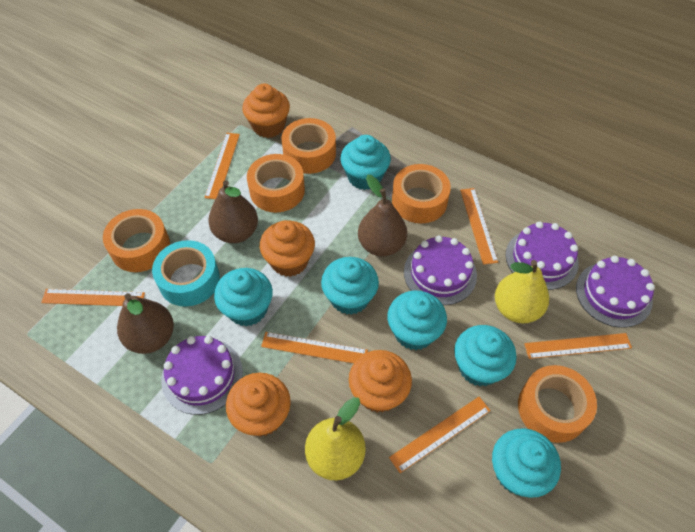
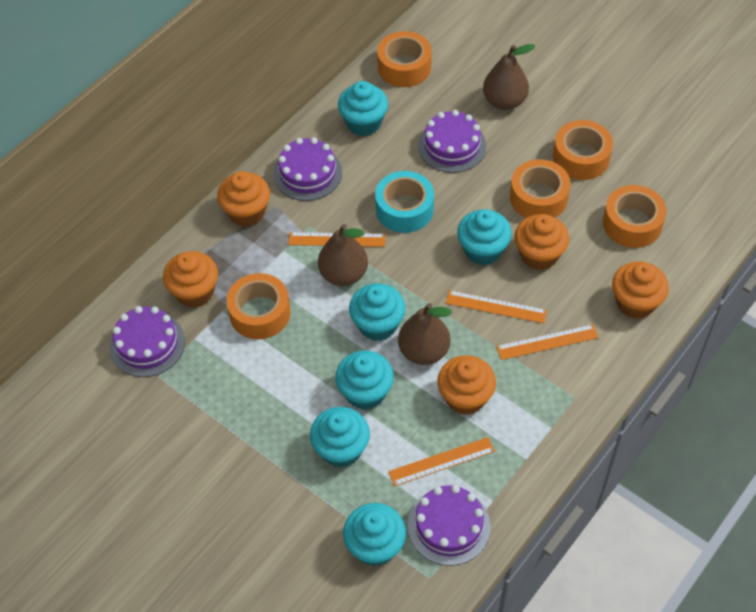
orange cupcake: [226,373,291,437] [242,84,290,138] [260,220,315,277] [349,350,412,413] = 4 -> [163,251,218,308] [217,171,270,227] [437,355,496,415] [514,214,569,270] [612,262,669,319] = 5
orange ruler: [41,289,145,306] [204,133,240,199] [261,332,368,363] [389,397,491,473] [460,188,498,265] [524,333,632,359] = 6 -> [288,232,385,247] [388,437,495,487] [446,290,547,324] [496,324,599,360] = 4
yellow pear: [305,397,366,480] [495,260,549,323] = 2 -> none = 0

